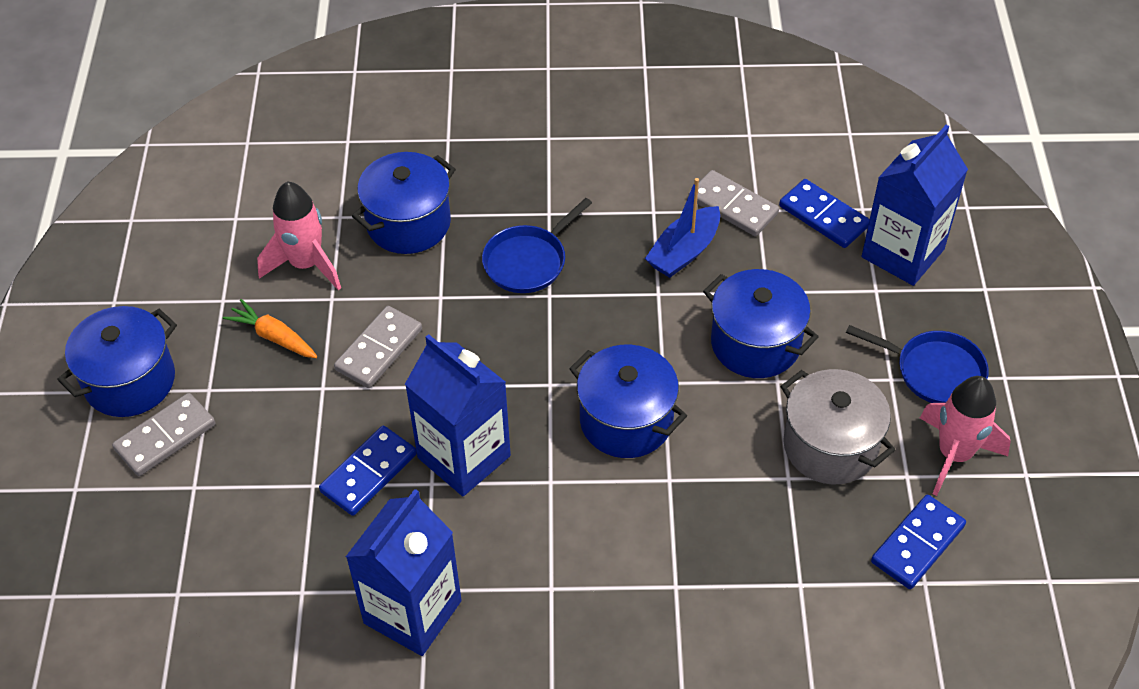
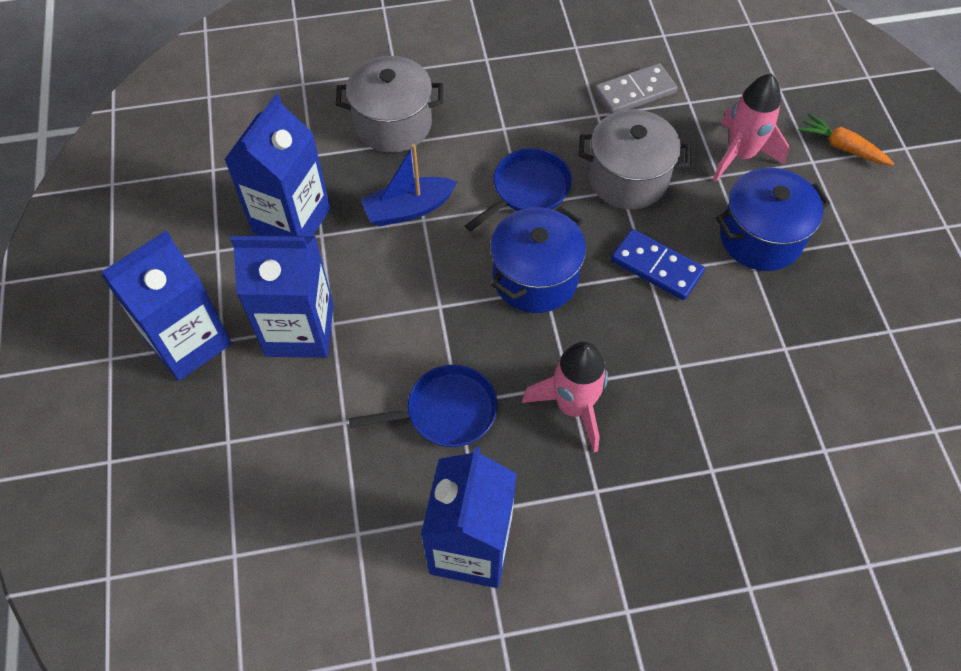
blue carton: [346,489,462,656] [405,334,511,496] [862,125,968,286] = 3 -> [101,231,231,381] [224,94,330,236] [231,235,334,358] [421,447,517,588] = 4
blue domino: [319,426,417,516] [779,179,870,248] [871,495,966,589] = 3 -> [611,229,705,300] = 1
blue pot: [57,306,177,417] [352,152,456,254] [569,345,687,458] [703,269,819,378] = 4 -> [490,207,586,313] [716,168,831,271] = 2
grey domino: [112,393,216,476] [334,306,422,388] [688,170,779,236] = 3 -> [594,63,678,114] = 1
grey pot: [781,369,895,485] = 1 -> [336,56,443,153] [578,110,691,209] = 2

